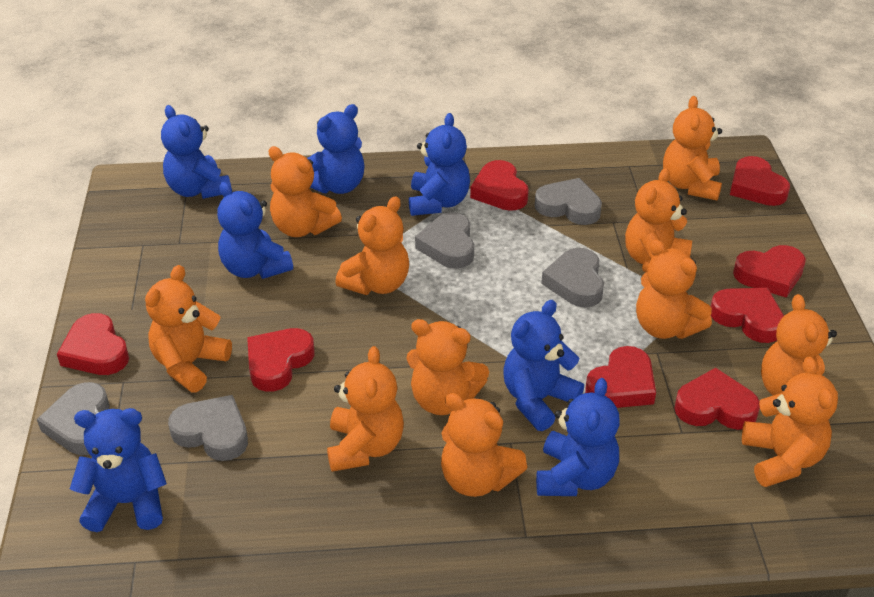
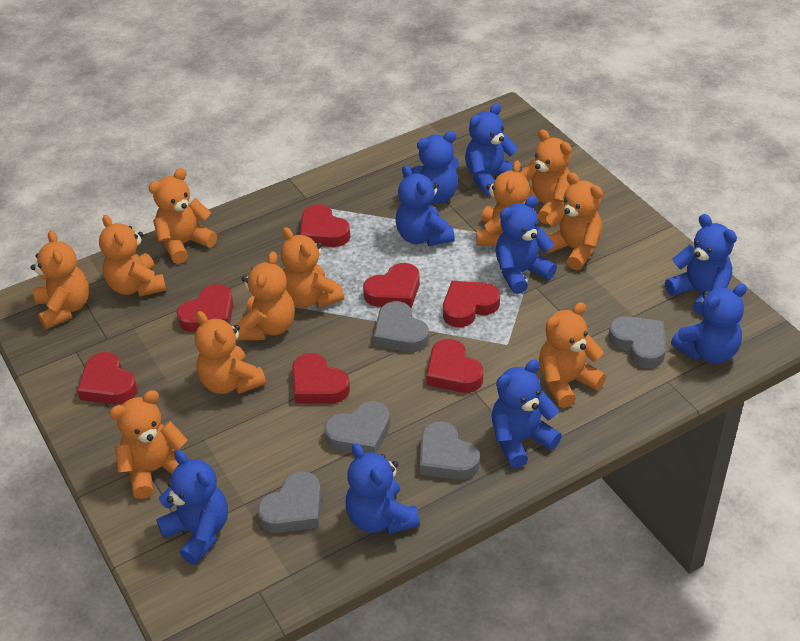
blue teddy bear: [70,408,167,532] [161,105,231,199] [217,182,293,279] [307,104,365,194] [409,113,470,216] [503,300,584,431] [536,378,620,496] = 7 -> [156,450,228,565] [346,443,420,534] [396,165,455,246] [403,131,459,204] [465,103,522,196] [491,360,562,468] [495,196,557,294] [665,214,737,316] [671,284,747,364] = 9
red heart: [57,313,129,375] [247,328,315,392] [470,160,529,211] [585,346,656,408] [674,368,760,430] [710,288,784,343] [730,156,790,206] [733,245,806,298] = 8 -> [77,352,137,405] [176,284,233,332] [292,353,350,403] [300,204,350,247] [363,263,420,308] [426,339,483,393] [443,281,500,327] = 7

